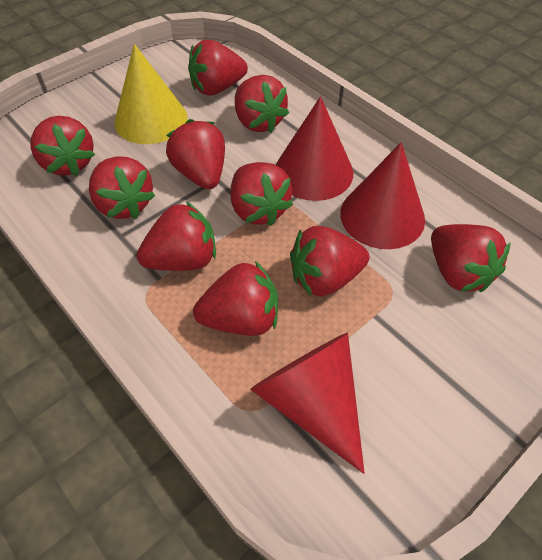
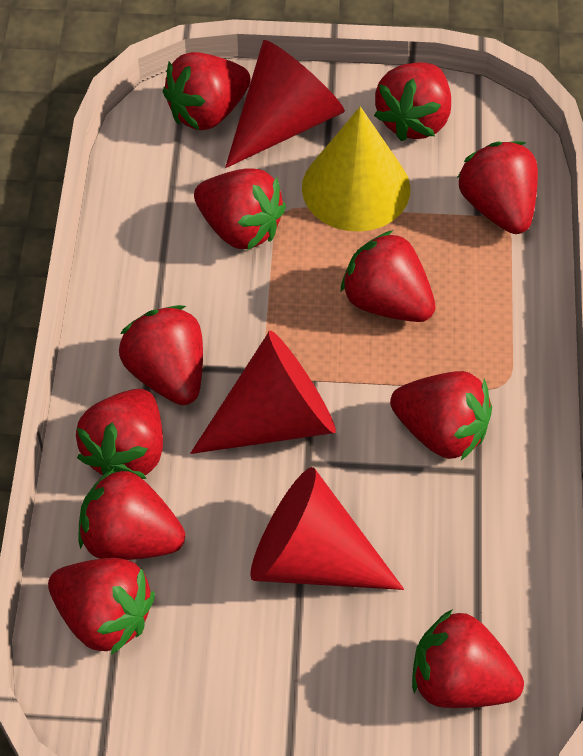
red strawberry: [30,116,95,176] [89,156,155,219] [137,202,216,271] [166,119,225,189] [188,40,248,96] [193,261,278,336] [231,162,293,226] [235,75,289,133] [290,226,369,297] [431,224,511,292] = 10 -> [48,558,155,655] [76,389,163,479] [79,467,185,560] [119,305,203,405] [163,52,251,130] [194,168,286,250] [341,230,436,322] [374,62,451,141] [390,371,492,460] [412,609,524,708] [457,141,538,234] = 11

